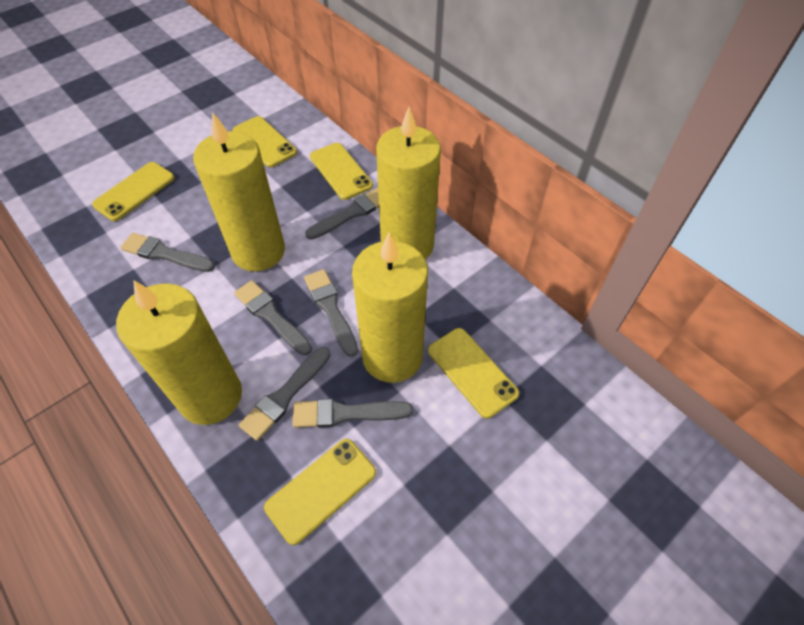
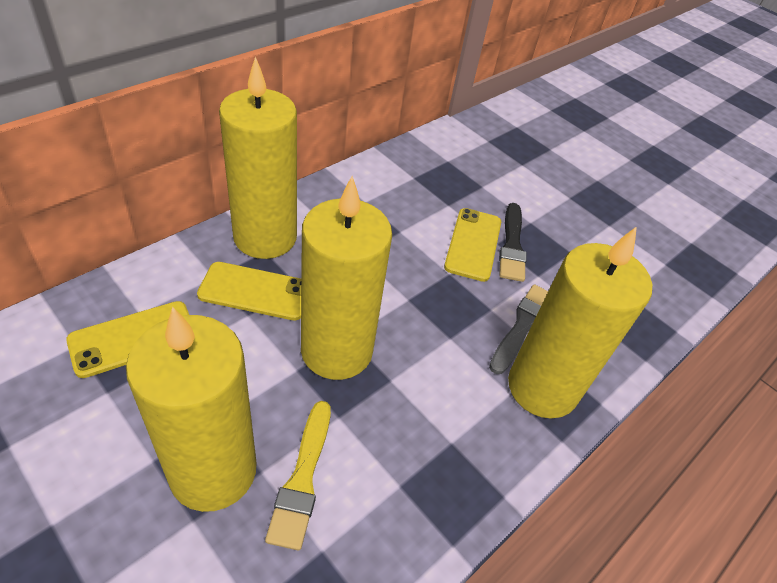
black brush: none = 0 -> [499,203,526,282] = 1
grey brush: [120,233,215,272] [234,280,312,355] [239,347,331,441] [292,399,413,428] [304,269,358,357] [305,188,379,240] = 6 -> [489,284,548,374] = 1
yellow brush: none = 0 -> [265,401,331,551] = 1
yellow phone: [92,162,175,221] [232,116,297,167] [264,439,376,545] [310,143,373,200] [428,328,519,419] = 5 -> [66,301,189,378] [197,262,301,321] [444,208,501,282] = 3

